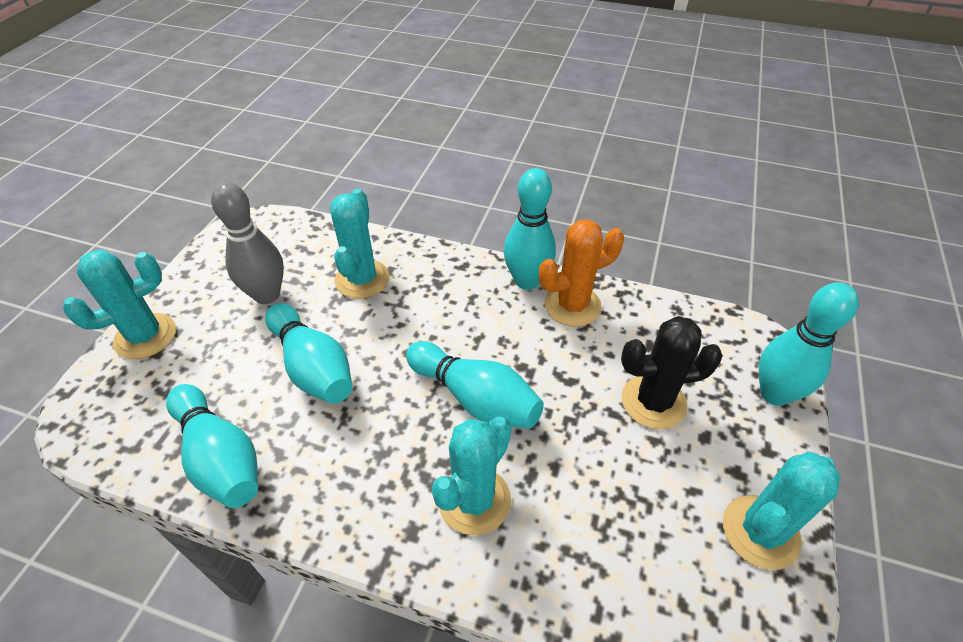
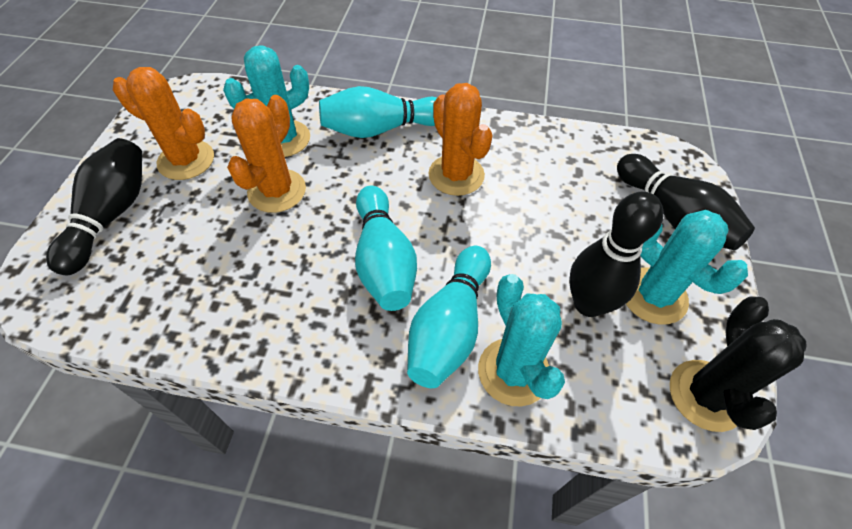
black bowling pin: none = 0 -> [46,138,142,275] [569,191,664,317] [617,154,755,251] = 3
grey bowling pin: [211,182,284,304] = 1 -> none = 0
orange cactus: [539,220,624,327] = 1 -> [113,67,214,180] [227,95,306,213] [428,83,493,196] = 3
turquoise bowling pin: [166,384,258,508] [265,303,352,404] [406,341,544,429] [504,168,556,290] [759,282,859,406] = 5 -> [319,86,437,138] [355,186,417,311] [407,246,491,388] = 3
turquoise cactus: [63,250,176,359] [330,189,390,299] [431,417,512,535] [723,452,840,570] = 4 -> [223,45,310,157] [478,274,565,407] [626,210,748,324] = 3

